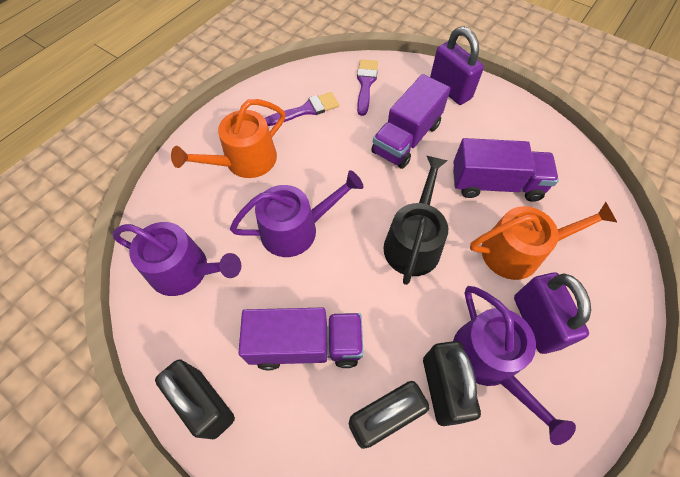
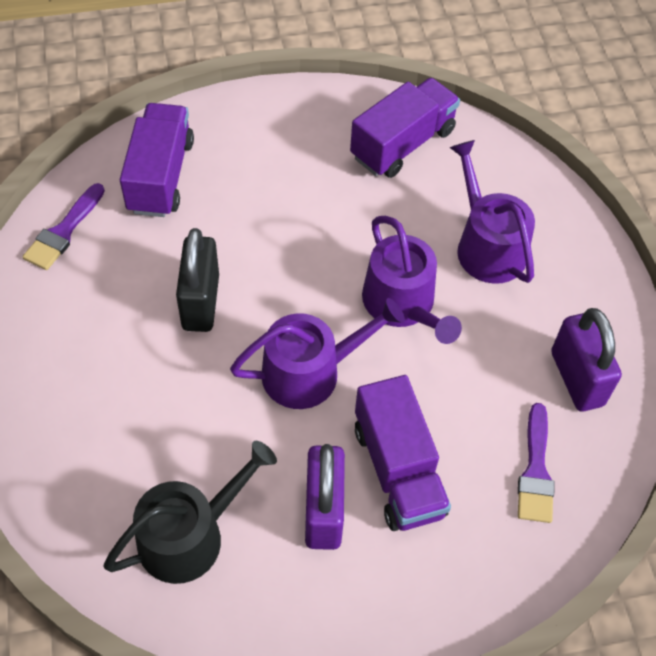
black padlock: [155,359,235,439] [349,381,429,449] [423,341,481,426] = 3 -> [176,228,219,332] = 1
orange watering can: [171,99,285,178] [470,202,618,280] = 2 -> none = 0

